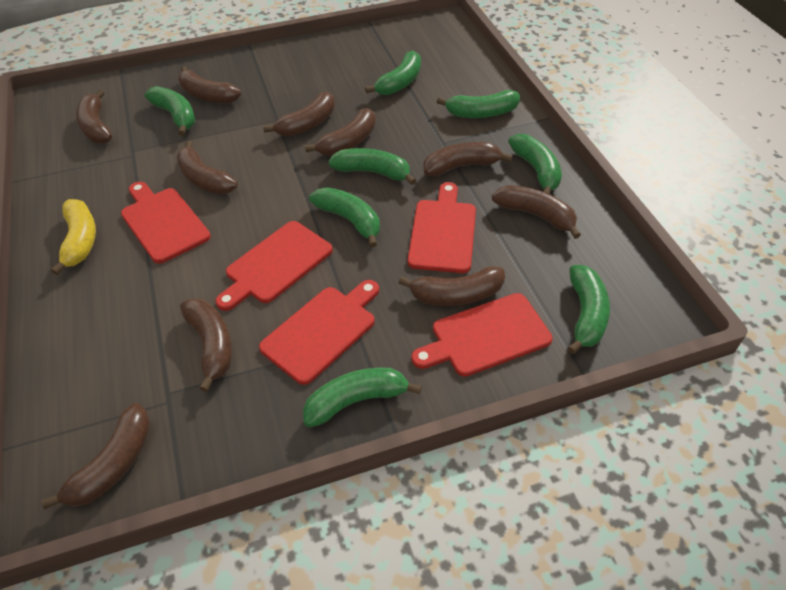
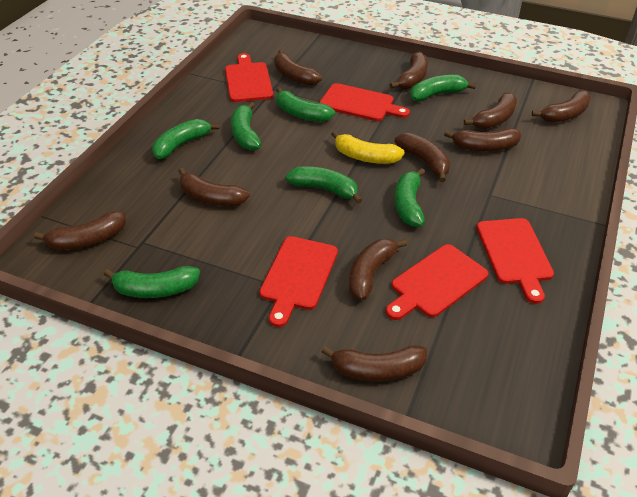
green banana: [145,86,196,136] [303,367,422,428] [309,187,380,248] [328,148,416,185] [365,51,421,95] [437,90,520,118] [508,134,562,194] [568,265,610,354] = 8 -> [104,266,200,298] [152,119,219,159] [231,102,261,150] [276,87,335,122] [285,166,362,204] [395,168,425,227] [410,75,476,102] = 7

